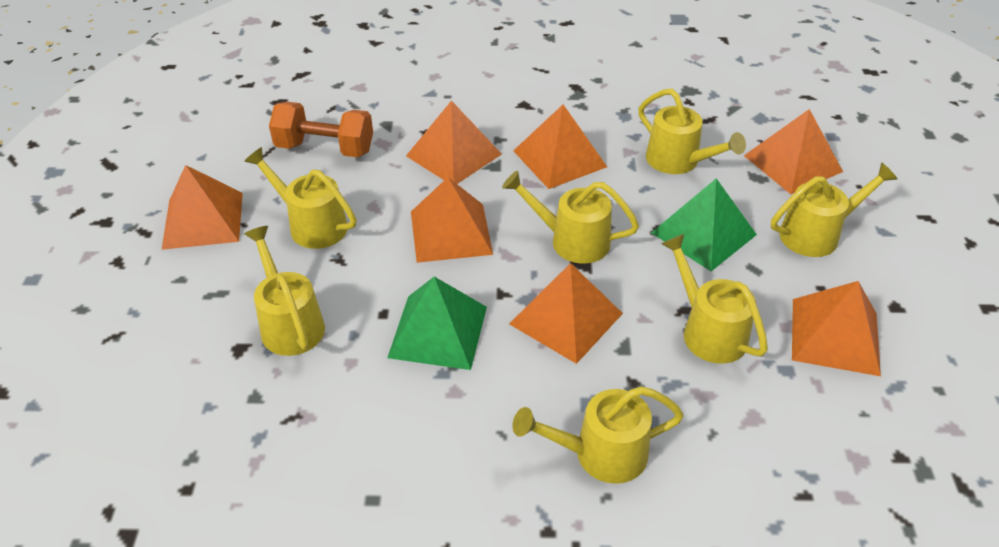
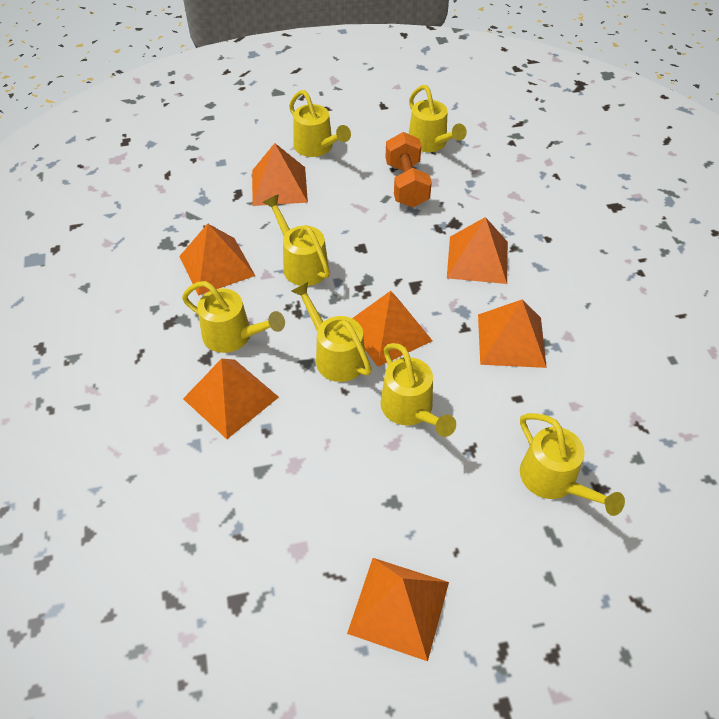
green pyramid: [387,277,487,370] [651,178,757,271] = 2 -> none = 0

